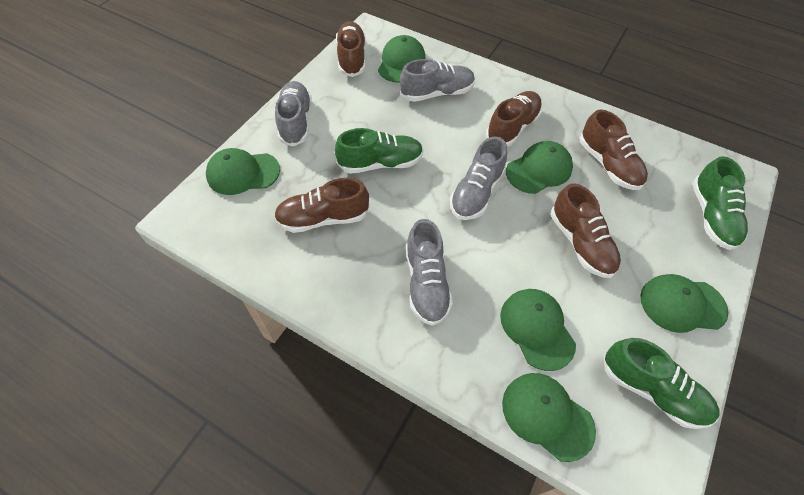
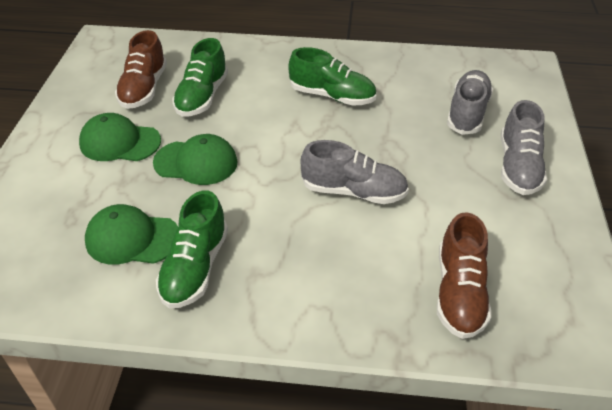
brown shoe: [274,178,369,233] [336,21,366,77] [486,91,542,147] [551,183,621,278] [580,110,648,190] = 5 -> [115,30,167,109] [437,212,491,339] = 2
green cap: [206,148,280,195] [378,35,426,83] [500,289,576,371] [502,373,596,462] [506,141,573,194] [640,274,728,333] = 6 -> [79,113,161,161] [85,204,178,265] [153,134,238,185] = 3
grey shoe: [275,81,312,146] [400,59,475,102] [406,219,453,326] [450,136,507,220] = 4 -> [301,140,409,204] [447,70,493,135] [501,100,547,195] = 3

